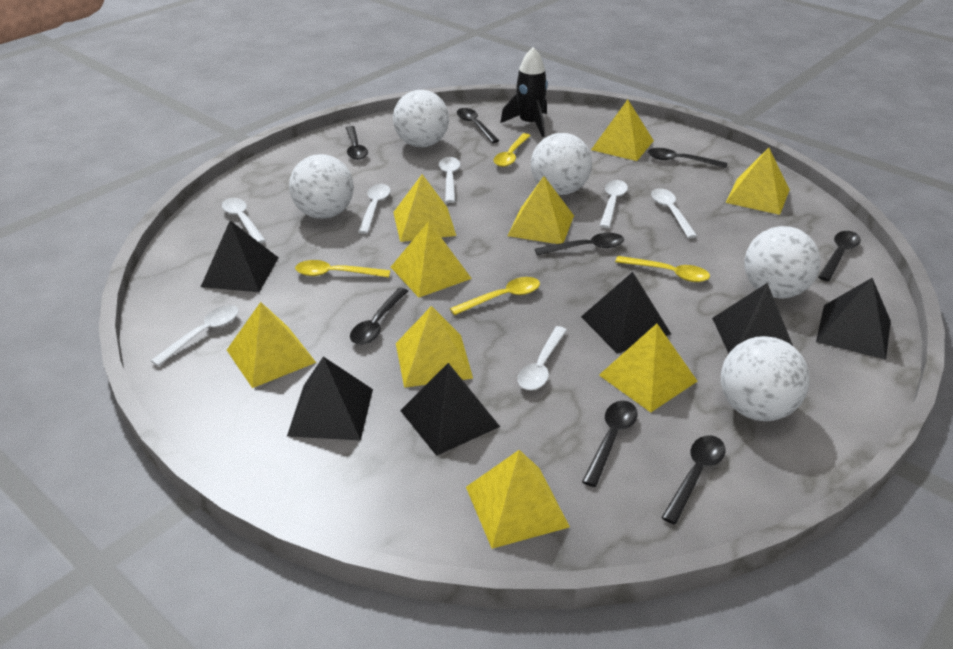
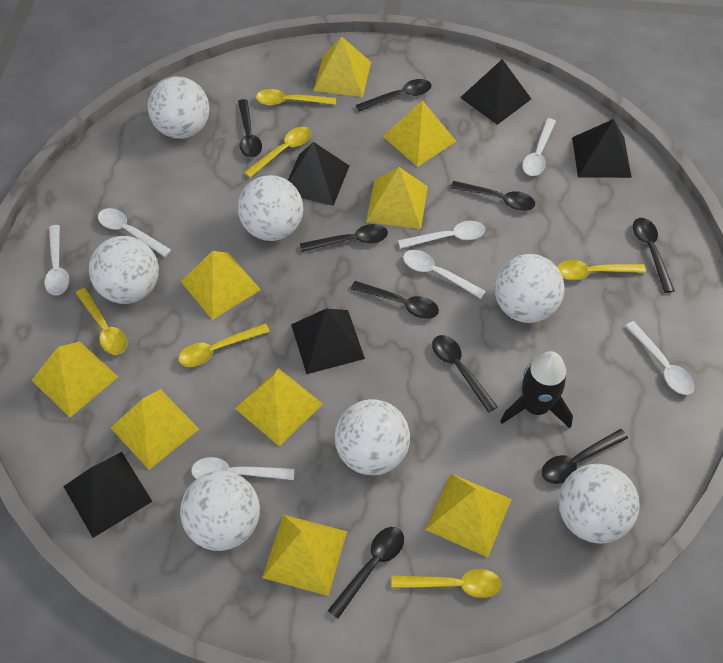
black pyramid: [201,220,279,292] [287,357,373,440] [400,363,500,456] [581,272,671,354] [712,283,793,354] [816,278,891,360] = 6 -> [63,452,153,538] [288,142,349,206] [291,309,365,374] [460,59,531,125] [572,119,632,178] = 5
black spoon: [346,126,368,160] [350,288,408,345] [457,108,499,143] [535,233,624,255] [582,401,638,487] [648,148,727,168] [661,435,726,525] [818,231,861,281] = 8 -> [238,99,262,158] [300,224,388,252] [328,527,404,619] [351,281,439,319] [356,79,432,112] [432,335,498,413] [451,181,535,211] [542,429,628,484] [633,218,675,293] = 9
white ball: [289,154,354,219] [393,90,449,147] [531,133,592,195] [721,336,810,421] [744,226,820,299] = 5 -> [89,236,159,304] [148,76,209,139] [180,470,260,551] [238,175,303,241] [335,399,410,475] [495,254,565,323] [559,464,640,544] = 7
yellow spoon: [295,260,391,278] [450,277,540,315] [494,133,531,167] [615,256,710,282] = 4 -> [76,288,128,355] [178,323,270,367] [244,127,312,178] [256,89,336,105] [391,569,501,598] [557,260,646,280] = 6

